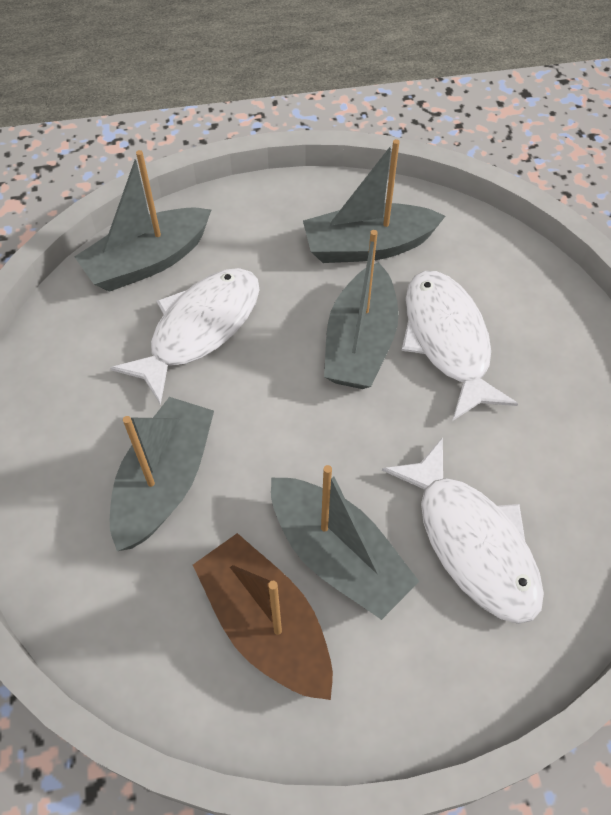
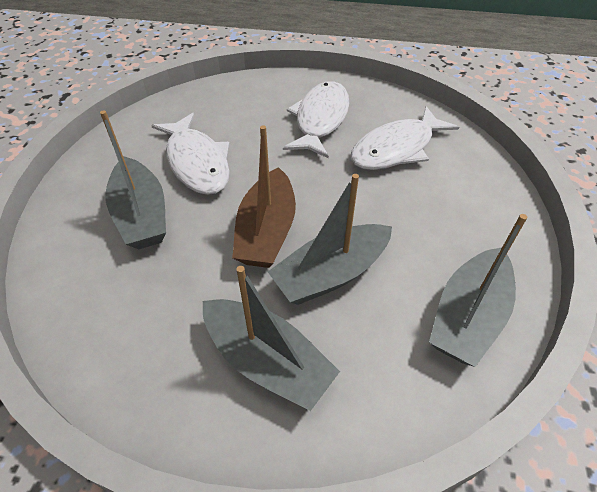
grey boat: [74,150,211,292] [110,397,214,551] [271,465,420,620] [303,139,445,263] [324,230,399,389] = 5 -> [100,110,166,249] [203,266,340,411] [268,174,392,305] [429,214,527,367] = 4

